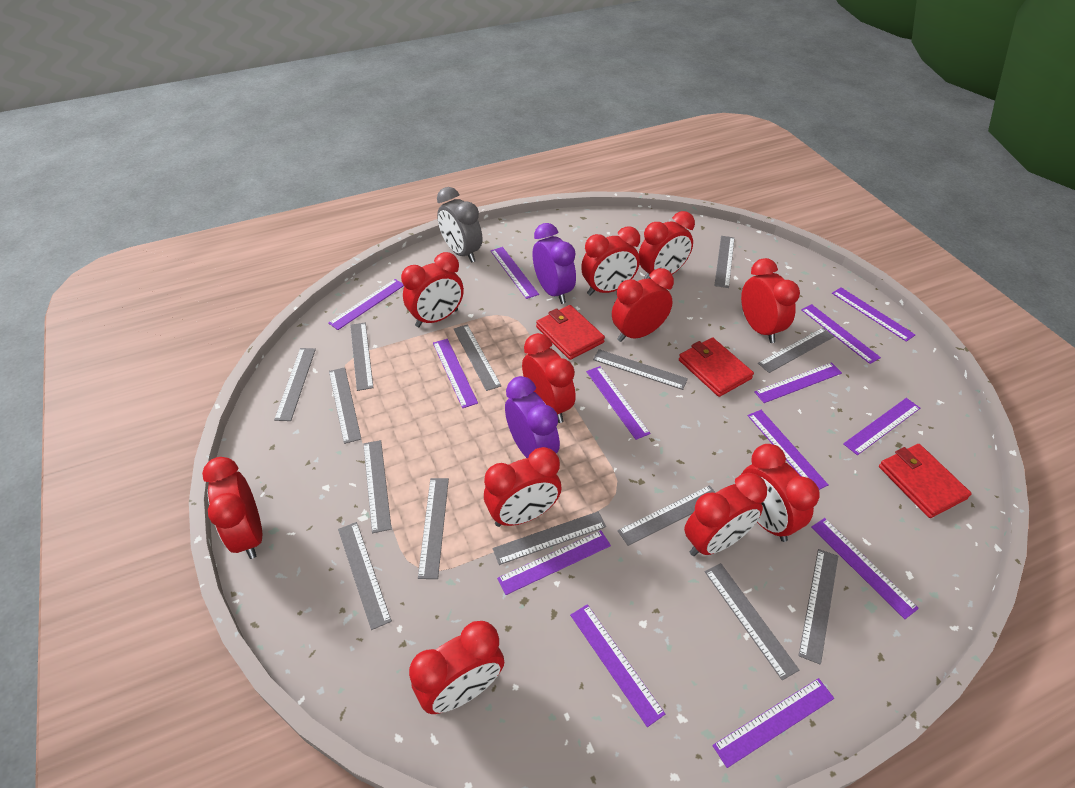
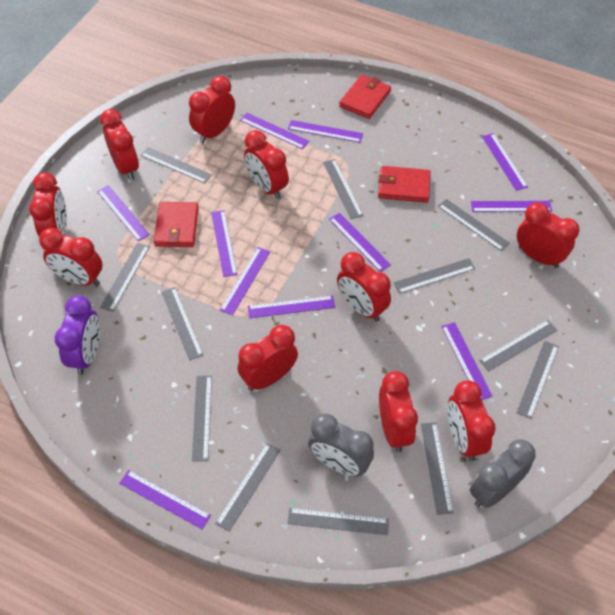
grey clock: [437,187,482,263] = 1 -> [308,414,374,477] [470,439,535,508] = 2
grey ruler: [274,348,316,421] [329,367,361,444] [338,522,392,630] [350,322,374,391] [363,440,392,533] [418,478,449,579] [454,324,501,391] [493,511,606,565] [593,349,688,390] [618,485,716,546] [705,563,799,680] [714,236,735,288] [758,328,834,373] [798,549,838,665] = 14 -> [100,243,150,312] [140,147,212,183] [161,287,204,360] [192,375,212,461] [215,443,281,532] [287,508,389,535] [323,159,364,219] [393,258,476,294] [421,422,454,515] [438,199,510,251] [479,320,557,371] [516,341,559,419] = 12
purple clock: [505,376,560,458] [532,223,576,304] = 2 -> [54,295,100,375] = 1
purple ruler: [328,279,404,330] [433,339,478,408] [491,247,539,299] [497,530,611,595] [570,604,665,727] [586,366,651,440] [712,678,834,768] [748,410,828,490] [754,362,842,403] [801,304,881,364] [811,518,919,619] [832,287,915,342] [843,398,920,455] = 13 -> [97,185,150,241] [119,470,211,529] [211,210,238,277] [220,247,270,315] [240,113,309,149] [248,295,335,318] [288,120,363,143] [329,213,391,272] [441,322,493,400] [471,201,552,212] [482,133,528,191] = 11
red clock: [202,457,262,559] [401,252,464,327] [409,621,504,714] [484,447,562,527] [522,333,576,423] [581,226,640,296] [612,268,674,342] [639,211,695,279] [684,473,767,556] [741,258,800,343] [742,444,820,542] = 11 -> [29,172,67,237] [39,228,103,286] [100,109,139,181] [189,76,235,143] [238,325,298,391] [244,130,289,199] [337,252,391,322] [379,371,418,452] [448,380,495,461] [517,202,579,268] = 10

